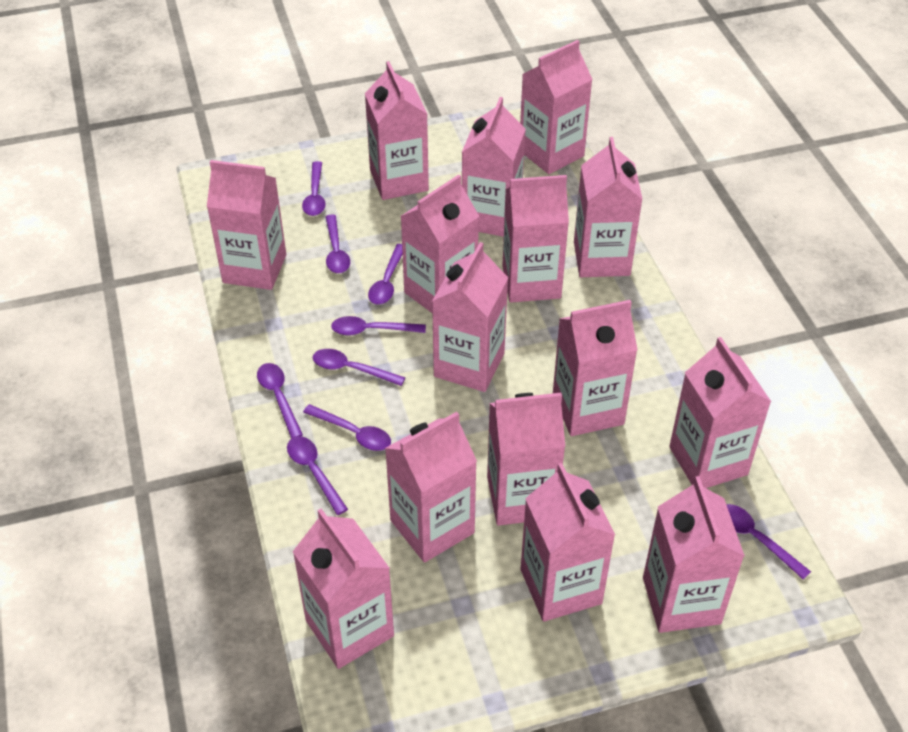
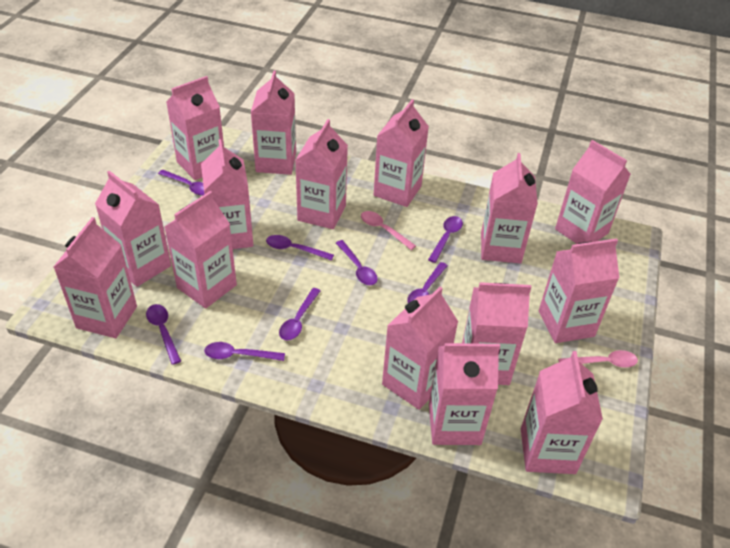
pink spoon: none = 0 -> [361,211,416,250] [558,350,638,368] = 2
purple spoon: [257,363,303,439] [287,436,348,515] [302,161,326,216] [303,404,391,451] [313,349,406,386] [326,215,350,273] [331,316,426,336] [368,244,403,305] [726,504,811,580] = 9 -> [146,304,181,365] [158,170,205,196] [204,342,285,361] [266,235,334,261] [279,288,321,341] [336,240,378,285] [407,262,448,303] [428,216,463,263] = 8

